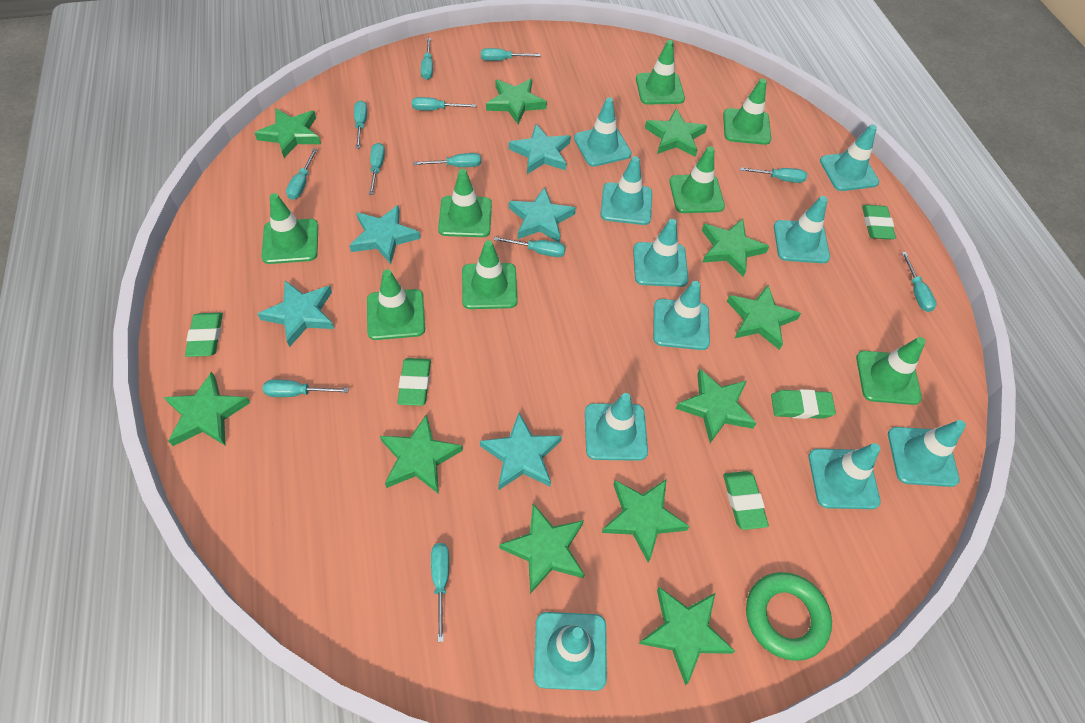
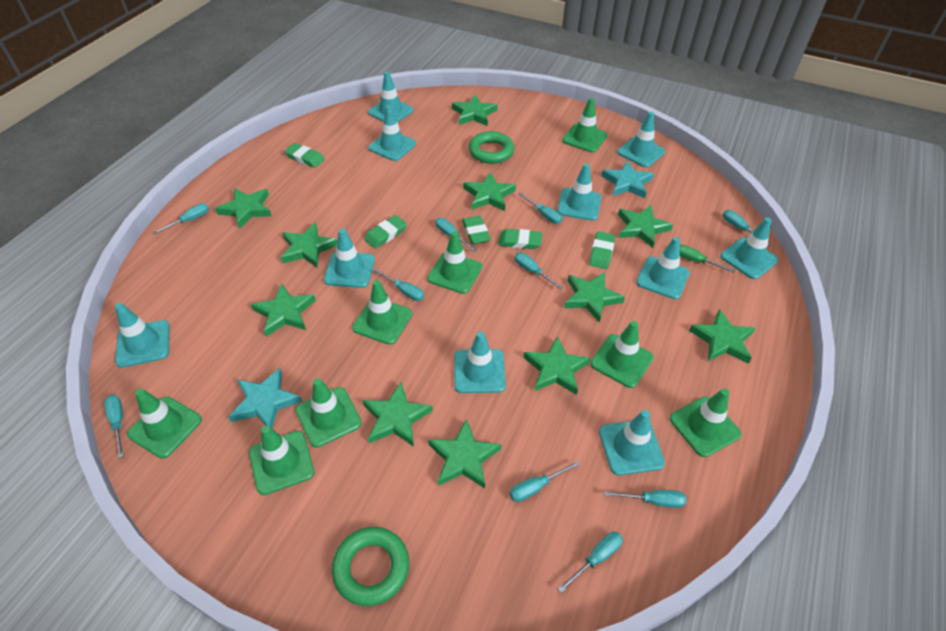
green ring: [746,572,832,661] = 1 -> [332,527,409,606] [469,131,514,164] = 2
green screwdriver: none = 0 -> [680,245,735,273] = 1
turquoise screwdriver: [263,380,349,397] [286,148,318,200] [354,100,367,149] [369,143,385,195] [412,97,476,111] [413,153,481,167] [421,38,433,80] [431,543,449,642] [481,48,541,61] [494,237,566,257] [740,167,807,183] [902,252,936,312] = 12 -> [104,395,124,458] [153,203,209,234] [373,268,424,301] [436,218,477,252] [510,461,580,502] [515,253,563,290] [518,193,562,224] [558,532,623,593] [604,490,686,508] [723,210,772,246] = 10
turquoise star: [258,281,334,347] [349,205,421,264] [480,413,562,490] [509,124,571,174] [509,187,576,243] = 5 -> [228,368,302,428] [601,160,654,198] = 2

